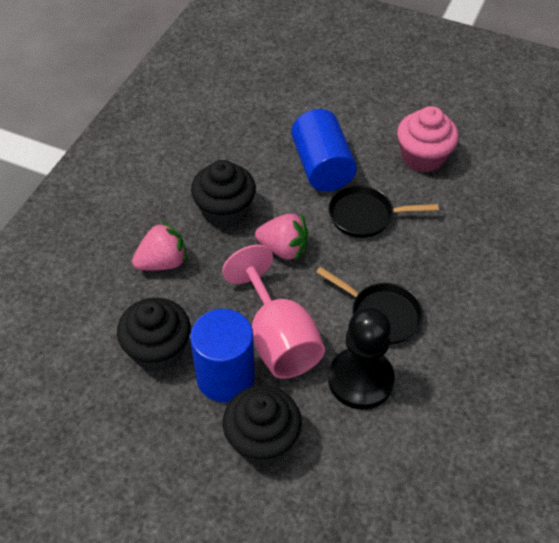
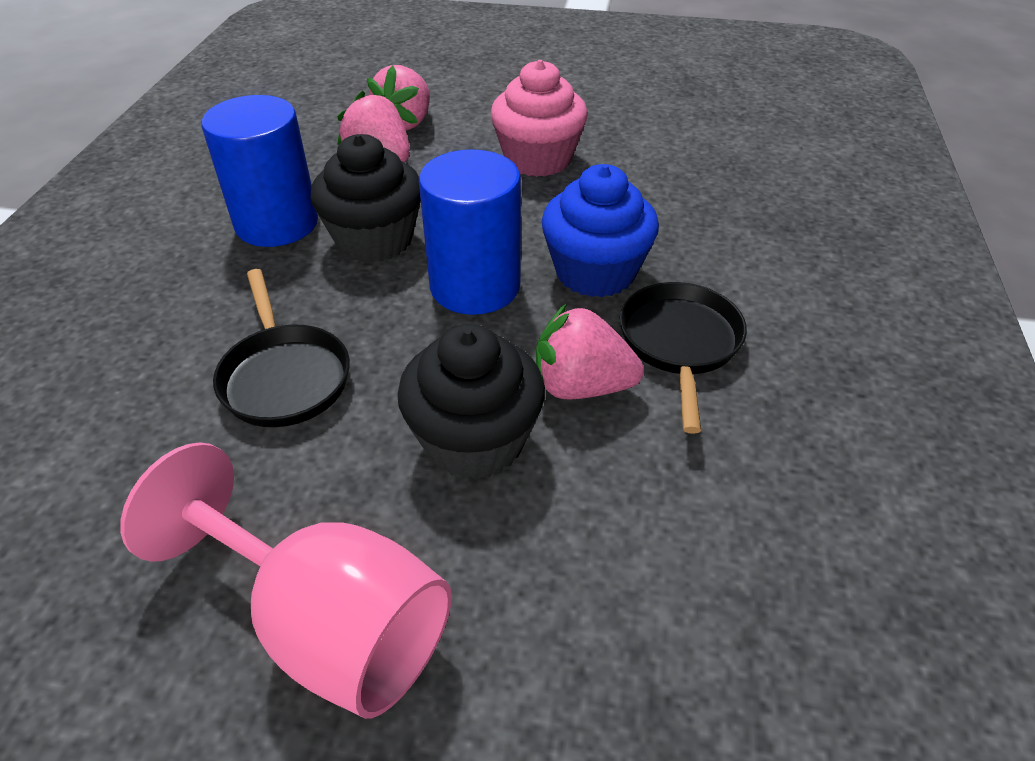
black cupcake: [117,298,191,372] [191,160,256,228] [223,385,302,465] = 3 -> [310,134,421,263] [397,324,545,480] = 2
black pawn: [328,307,395,410] = 1 -> none = 0
blue cupcake: none = 0 -> [542,164,659,297] = 1
pink strawberry: [132,221,187,271] [255,214,308,260] = 2 -> [337,91,410,162] [367,65,430,131] [536,303,644,400] = 3

